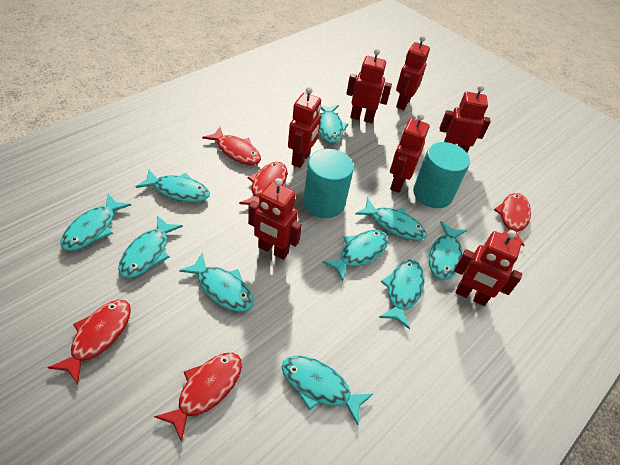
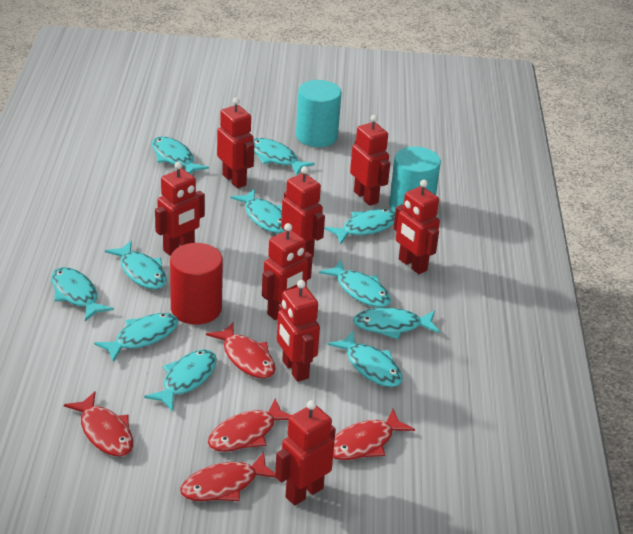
red cylinder: none = 0 -> [170,243,223,325] = 1
red robot: [248,178,302,260] [288,87,321,168] [346,49,392,123] [390,113,429,193] [396,36,430,110] [440,85,491,152] [454,230,522,306] = 7 -> [155,162,205,256] [217,97,254,188] [262,223,313,320] [275,400,336,506] [277,280,320,382] [281,166,325,257] [350,115,390,206] [393,180,440,274] = 8
turquoise fish: [60,194,131,251] [118,216,183,278] [136,170,210,202] [179,252,253,312] [282,356,373,425] [319,105,348,143] [322,230,389,281] [355,197,427,241] [379,259,425,329] [429,221,467,280] = 10 -> [51,267,114,321] [94,313,178,362] [105,240,167,289] [144,349,217,411] [152,136,209,174] [231,189,285,233] [253,138,315,176] [319,260,391,307] [324,209,395,244] [328,331,402,387] [353,308,440,339] = 11

